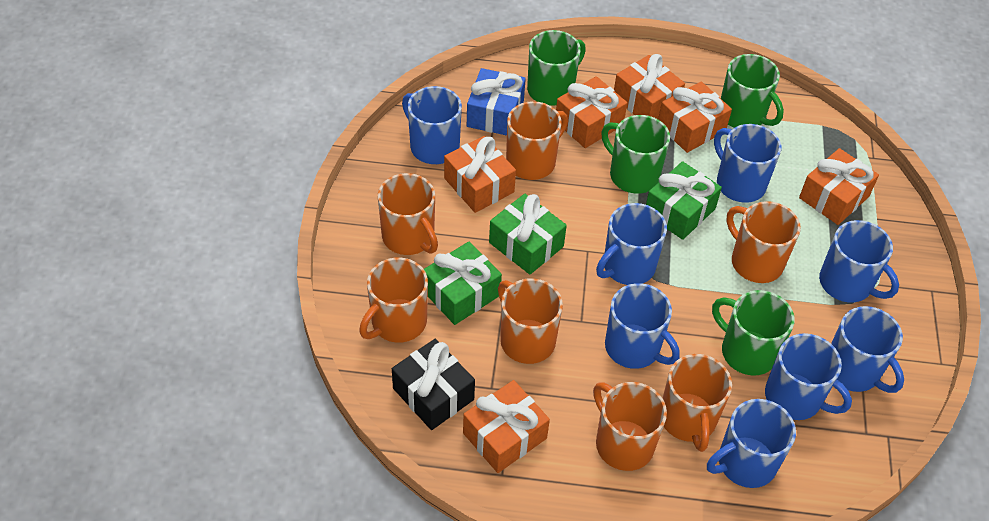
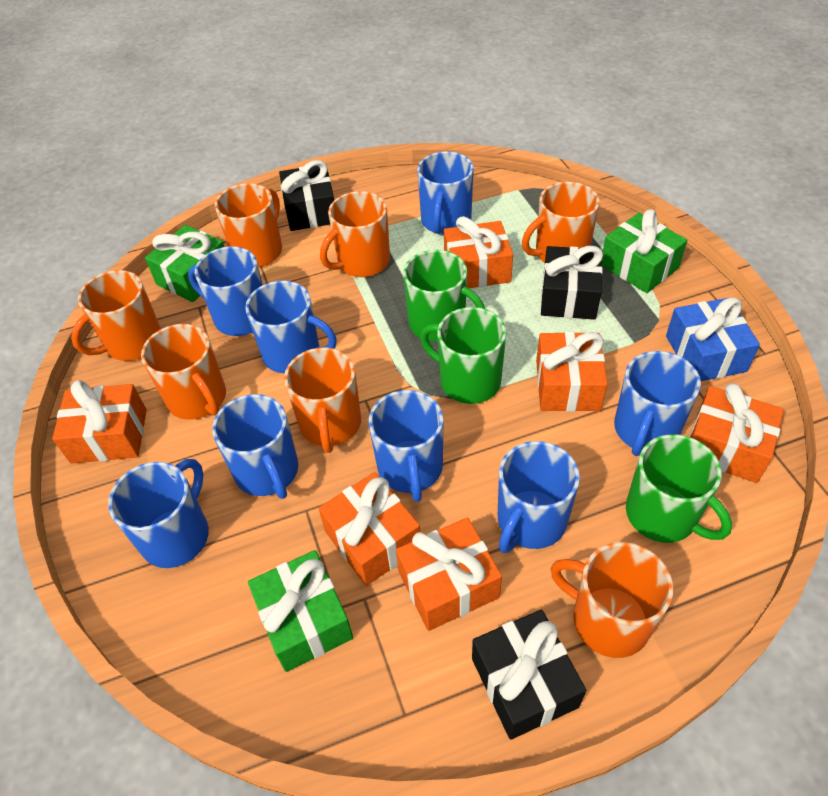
black gift: [392,339,475,430] = 1 -> [279,160,334,231] [472,609,586,740] [541,246,603,320] = 3
green mug: [527,30,586,106] [601,115,670,194] [712,290,795,376] [721,54,784,128] = 4 -> [403,250,485,341] [420,307,506,404] [626,434,732,543] = 3

